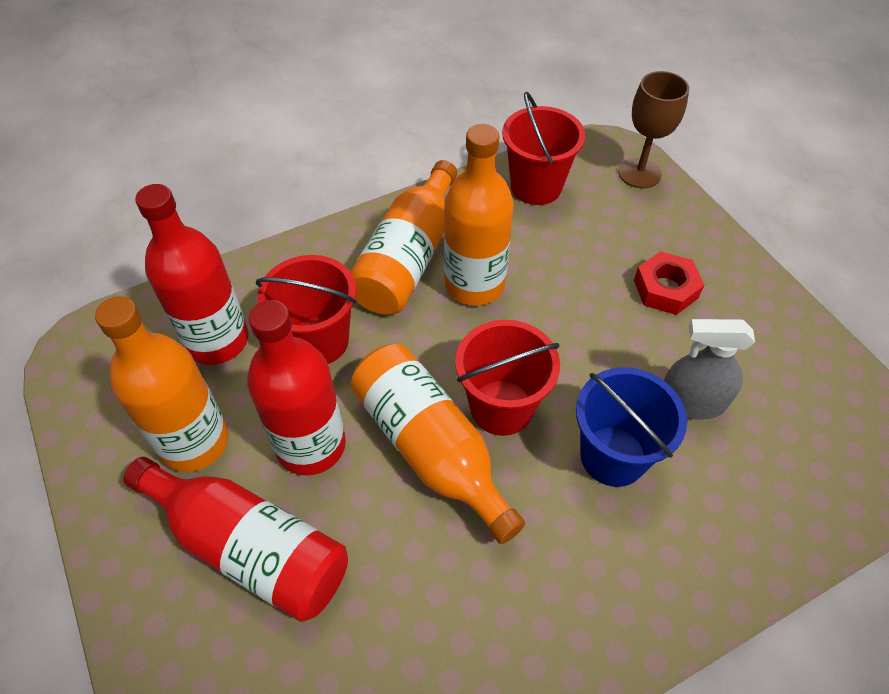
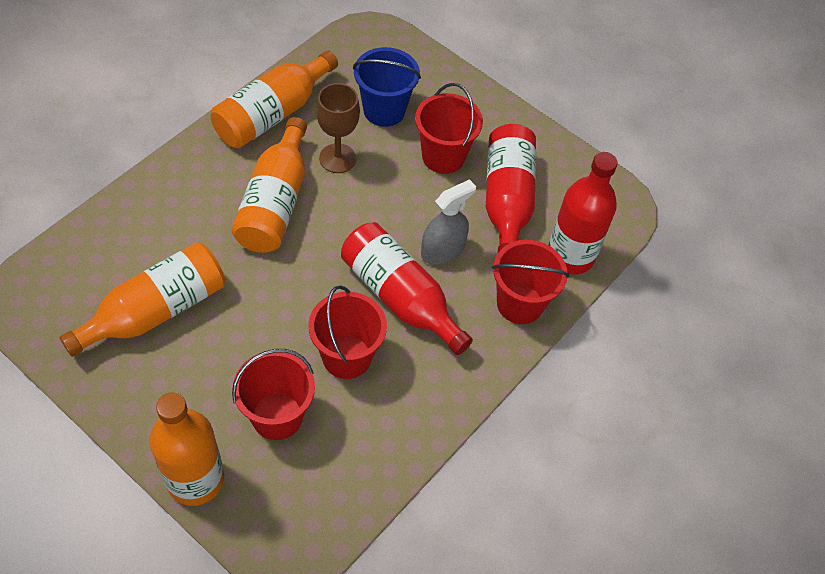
red bucket: [256,255,357,364] [455,320,560,436] [502,92,585,205] = 3 -> [232,349,315,440] [308,285,387,379] [415,83,483,174] [492,240,569,324] = 4
red nut: [634,251,704,315] = 1 -> none = 0

